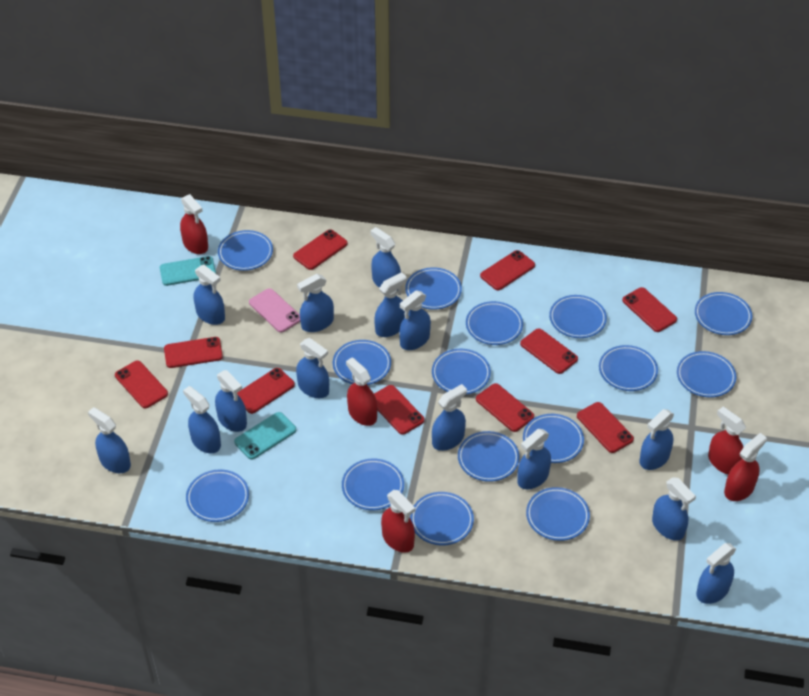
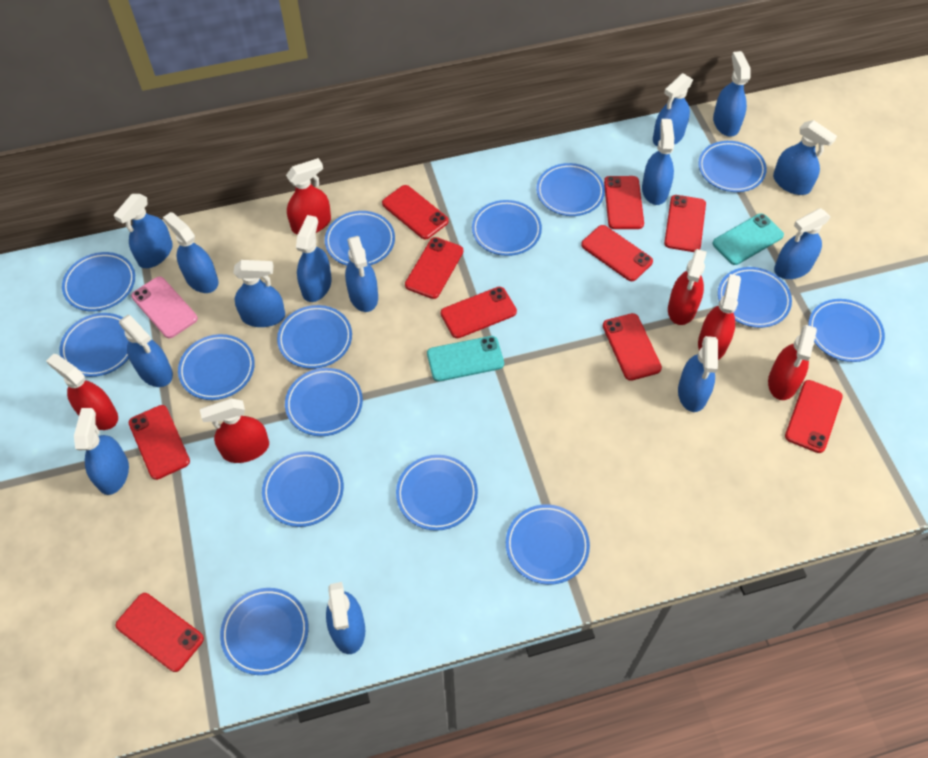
red spray bottle: [180,194,208,254] [346,357,377,426] [381,490,415,553] [708,407,746,474] [724,433,767,501] = 5 -> [46,354,118,430] [200,398,269,463] [286,158,331,235] [668,249,707,325] [698,274,741,360] [768,325,817,400] = 6

